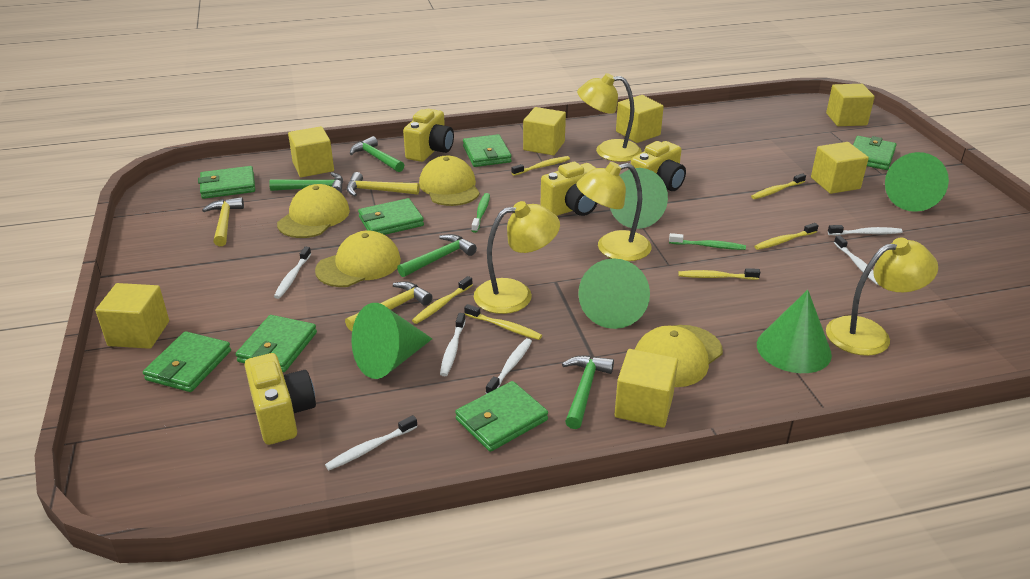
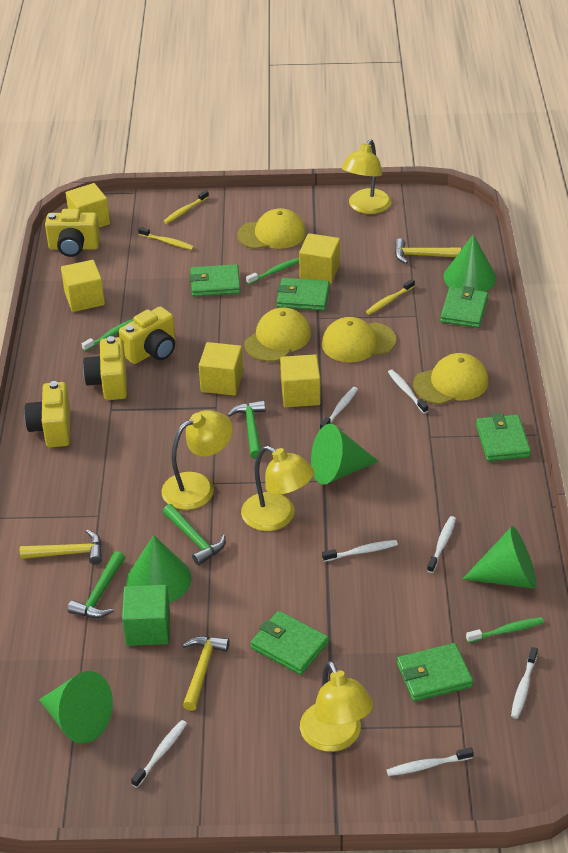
green cube: none = 0 -> [122,585,170,646] = 1
green hammer: [269,172,343,193] [350,136,404,172] [397,234,477,277] [562,356,614,429] = 4 -> [68,551,125,618] [163,504,226,565] [228,400,265,459] = 3
green toothbrush: [472,193,490,233] [669,233,746,250] = 2 -> [82,319,134,351] [246,258,299,284] [466,617,544,643] = 3
green wallet: [143,331,231,392] [198,166,255,199] [236,315,317,372] [358,198,424,235] [455,381,548,452] [463,134,512,167] [853,136,897,170] = 7 -> [189,264,241,297] [250,611,329,675] [277,278,330,311] [397,643,473,701] [440,286,488,328] [476,413,531,461] = 6
white toothbrush: [274,247,311,299] [325,415,417,470] [440,313,466,376] [486,338,532,394] [828,225,903,235] [834,235,879,285] = 6 -> [131,720,187,788] [320,387,358,429] [322,540,398,562] [387,747,474,776] [388,369,428,413] [427,516,456,573] [511,647,538,719] = 7
yellow cube: [95,283,169,349] [288,126,334,177] [523,107,566,155] [614,349,678,428] [616,95,664,143] [811,142,869,194] [826,84,875,126] = 7 -> [61,260,105,312] [66,183,110,228] [199,342,243,396] [280,354,321,407] [299,233,340,284] = 5
yellow toothbrush: [412,276,473,324] [464,304,542,340] [511,156,570,176] [678,268,760,280] [751,173,806,199] [755,223,819,250] = 6 -> [138,227,194,250] [164,190,209,224] [366,279,415,315] = 3

